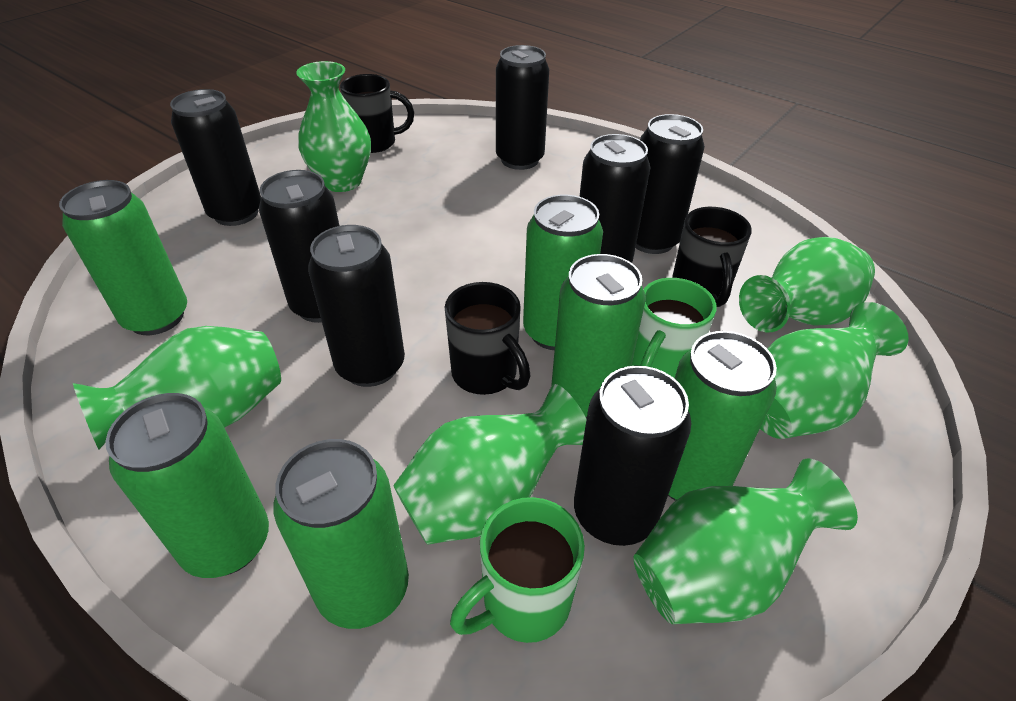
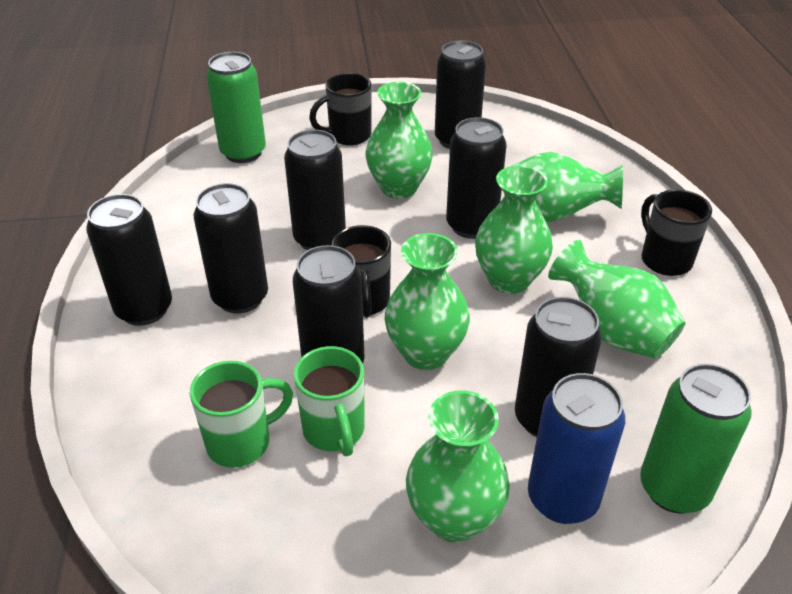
blue can: none = 0 -> [528,373,625,524] = 1
green can: [59,180,187,335] [106,393,269,578] [274,439,409,629] [523,195,603,350] [552,254,646,419] [668,331,777,501] = 6 -> [206,52,266,163] [640,363,752,514] = 2

